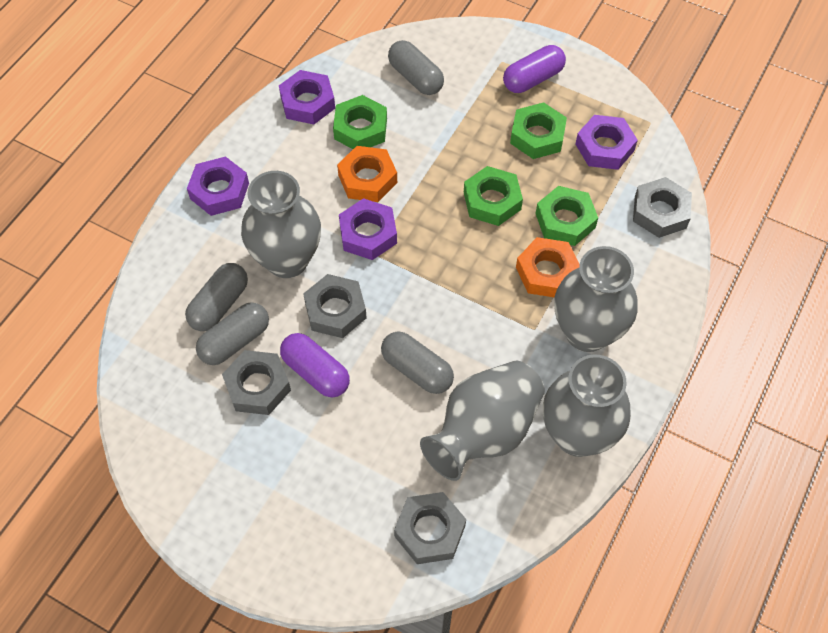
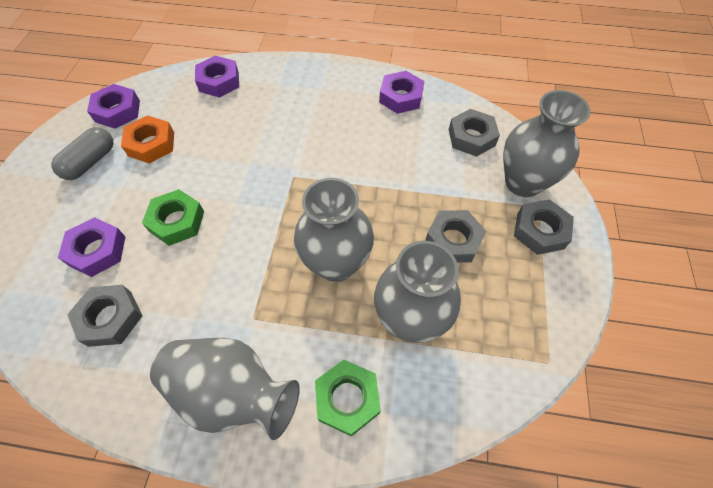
green nut: [333,95,387,149] [464,166,523,226] [510,102,567,159] [535,186,598,246] = 4 -> [142,189,204,246] [315,360,381,437] = 2
grey capsule: [185,263,248,331] [196,302,269,365] [381,331,454,394] [388,40,444,95] = 4 -> [51,127,114,180] = 1
orange nut: [337,146,397,202] [516,237,580,298] = 2 -> [121,115,174,164] = 1
purple capsule: [280,333,350,397] [503,45,566,93] = 2 -> none = 0

